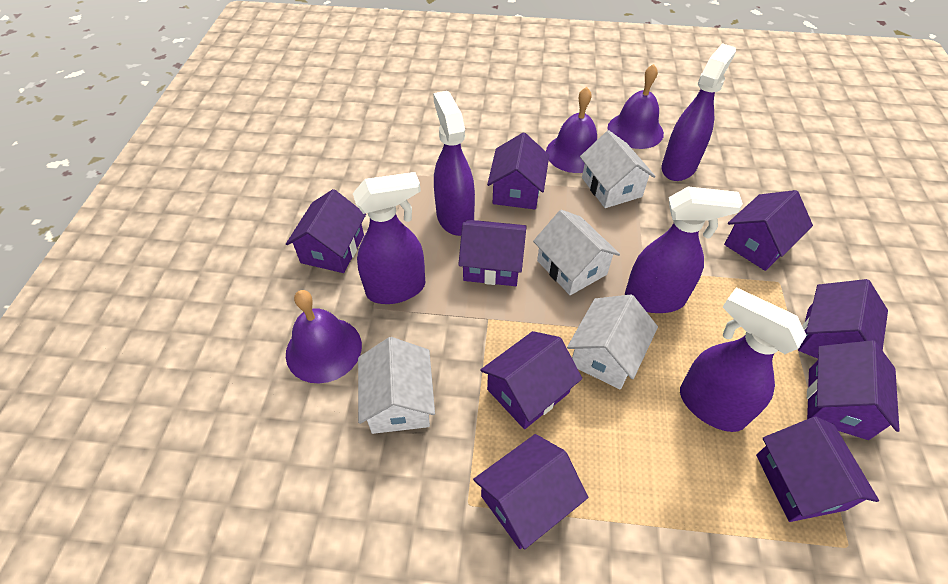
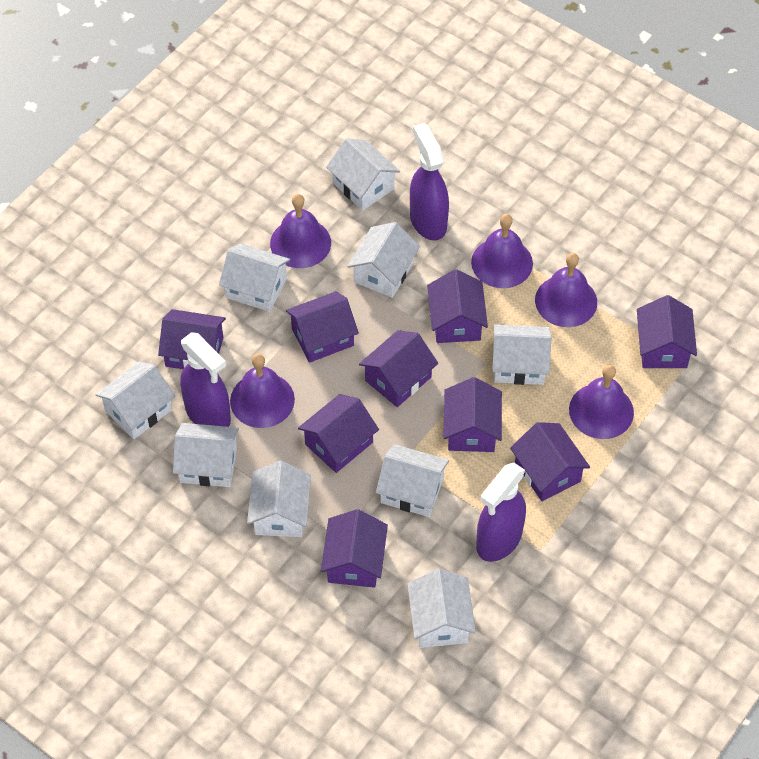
purple bell: [286,290,362,383] [546,87,597,173] [607,64,664,149] = 3 -> [230,354,295,428] [270,194,331,268] [471,214,533,288] [535,253,597,327] [569,365,634,439] = 5
purple spray bottle: [353,172,425,304] [433,91,475,236] [625,187,743,313] [662,43,736,181] [680,287,807,432] = 5 -> [180,332,231,427] [410,123,449,241] [476,463,526,562] = 3
white house: [358,337,435,434] [533,210,620,295] [567,295,658,389] [580,130,656,208] = 4 -> [96,361,176,439] [173,423,239,487] [219,243,290,312] [247,461,311,537] [326,138,400,211] [347,222,420,298] [376,444,449,517] [407,569,476,648] [492,324,551,385] = 9

